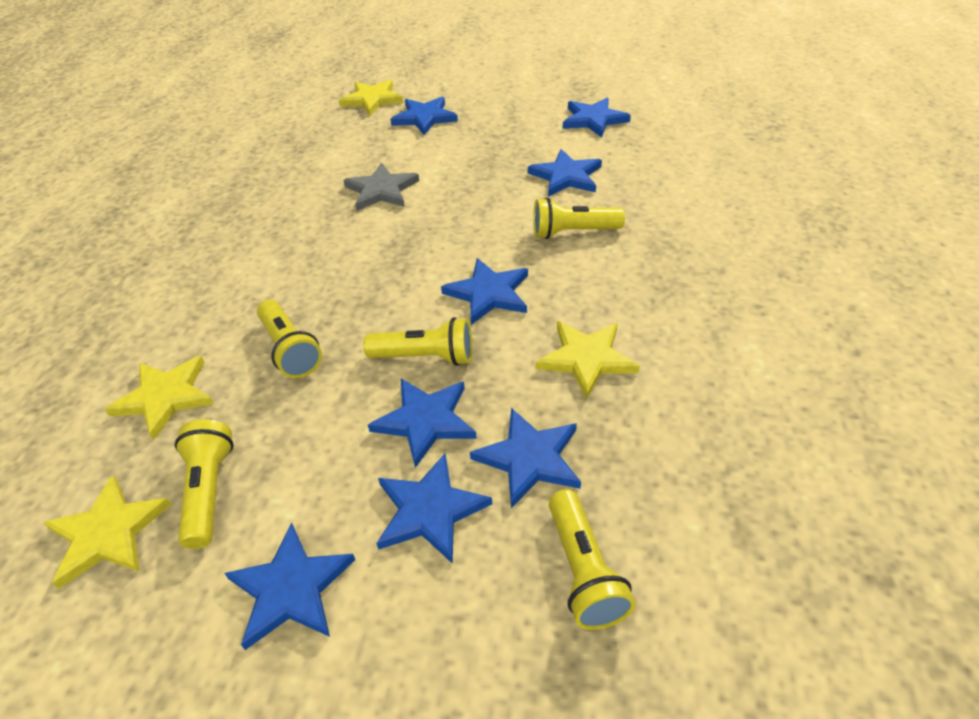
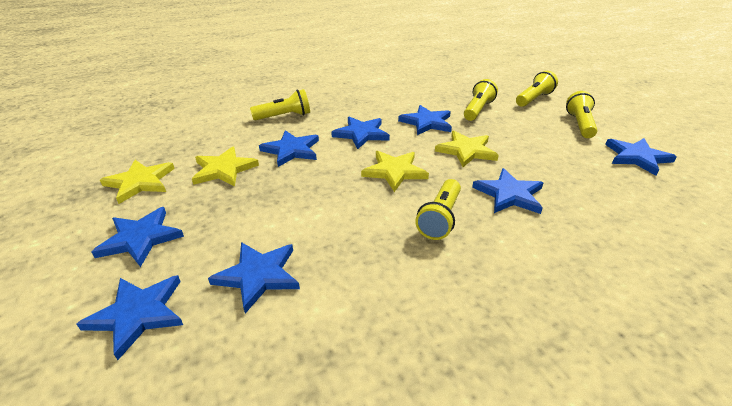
grey star: [344,163,419,211] = 1 -> none = 0

